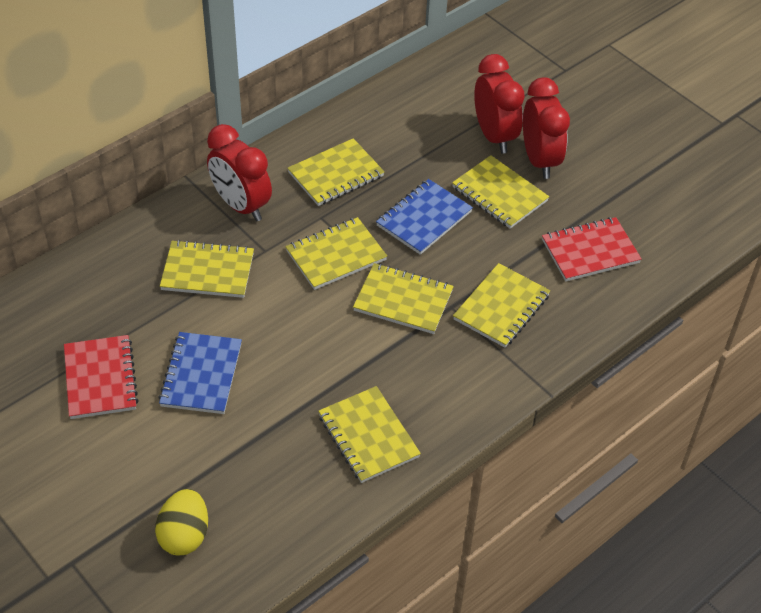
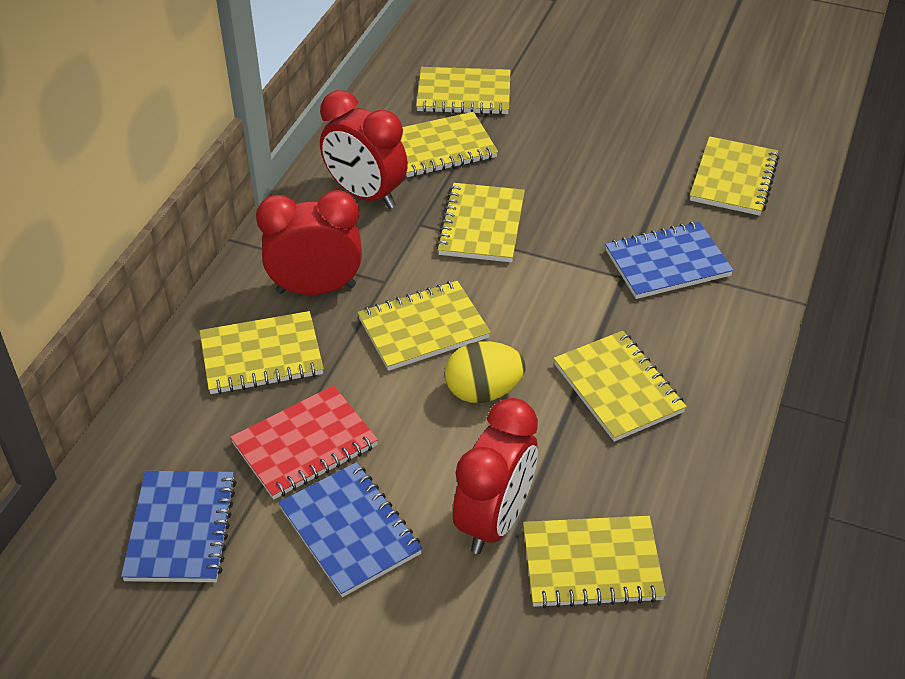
blue notebook: [158,332,242,414] [376,179,473,255] = 2 -> [121,471,237,582] [278,462,422,597] [605,221,734,299] = 3
red notebook: [64,335,139,419] [542,217,642,281] = 2 -> [230,385,378,499] = 1
yellow notebook: [160,240,254,298] [286,217,387,290] [288,138,384,206] [318,386,421,483] [353,263,454,334] [452,155,549,229] [453,263,550,348] = 7 -> [200,311,324,394] [358,281,491,371] [401,112,498,177] [416,67,511,115] [436,183,525,262] [523,516,666,609] [554,331,687,442] [690,136,779,216] = 8

